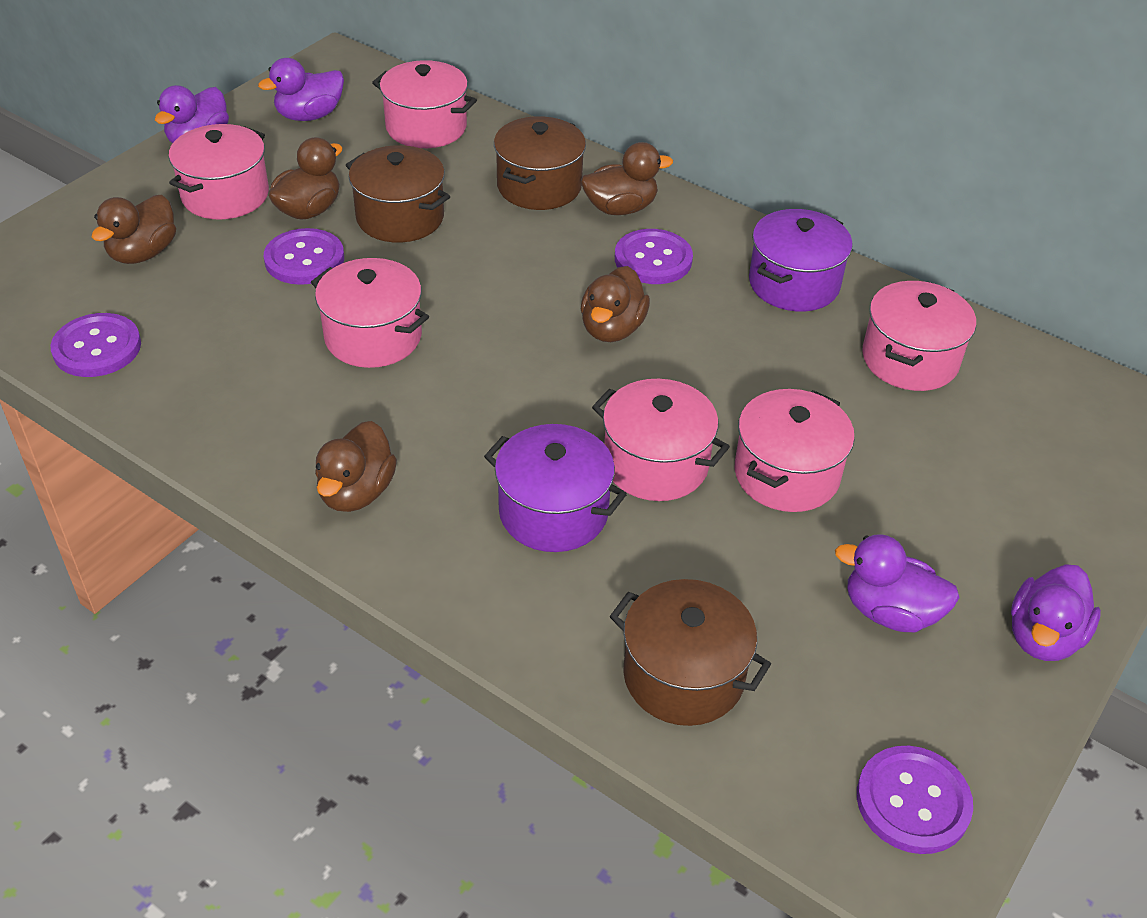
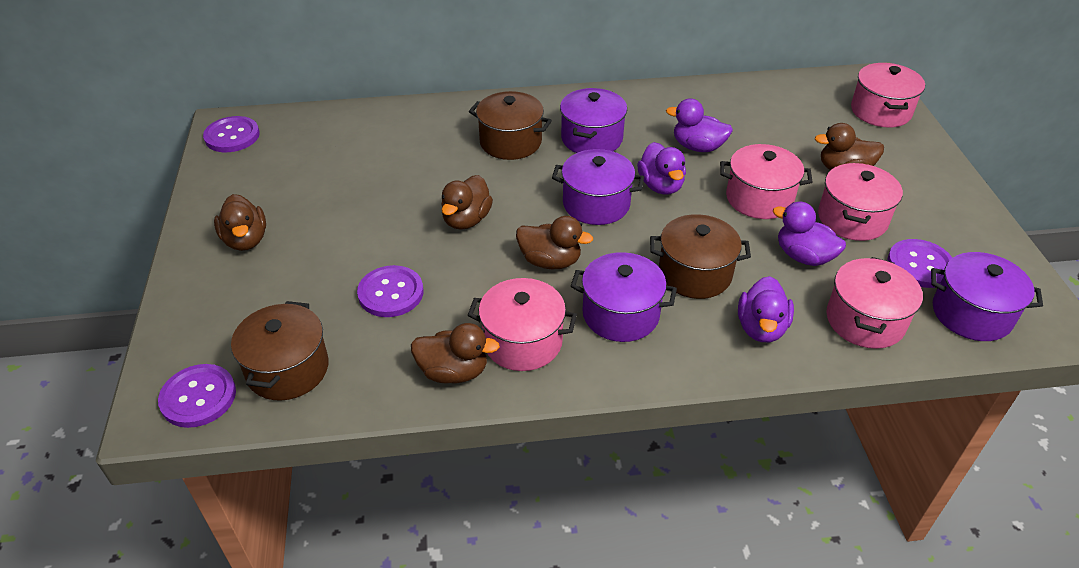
pink pot: [169,124,269,220] [311,258,429,368] [372,60,477,148] [592,379,730,501] [735,389,855,512] [862,281,976,391] = 6 -> [468,278,577,371] [720,144,812,219] [818,163,903,241] [826,257,923,349] [851,63,925,128] = 5
purple pot: [484,424,627,552] [749,209,852,311] = 2 -> [552,149,644,225] [560,88,627,153] [571,252,677,342] [931,252,1043,341] = 4

